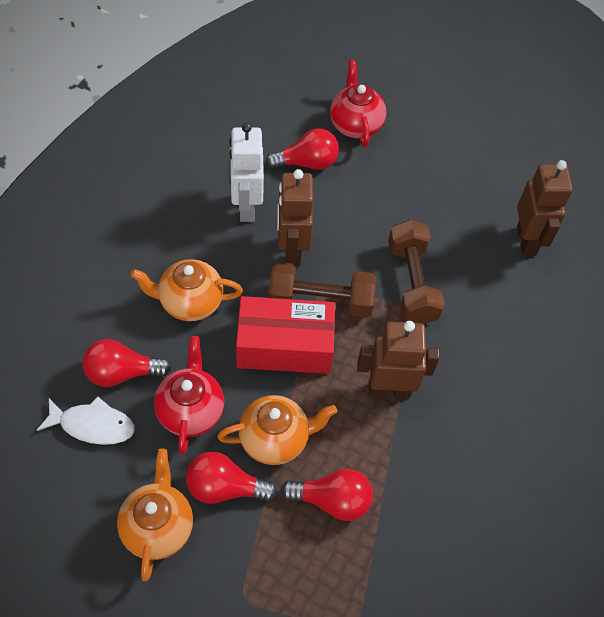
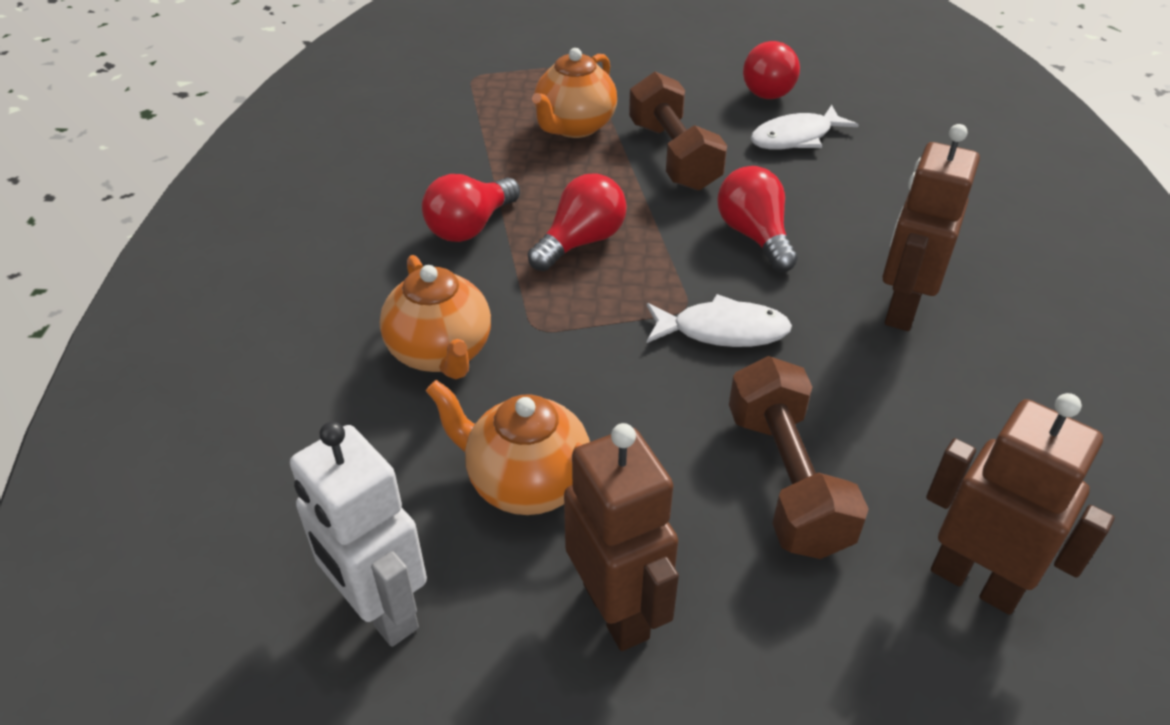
red box: [236,296,335,374] = 1 -> none = 0
red teapot: [154,336,224,454] [330,60,386,147] = 2 -> none = 0
white fish: [37,396,135,445] = 1 -> [647,294,792,347] [750,105,859,149] = 2

